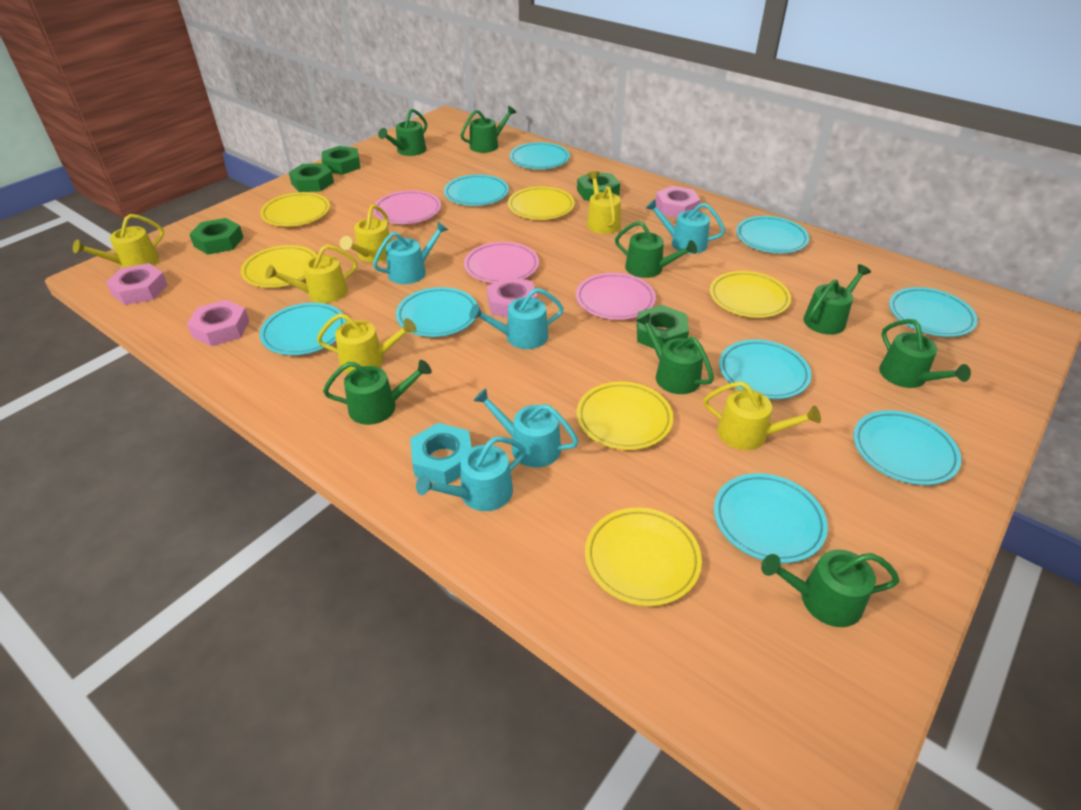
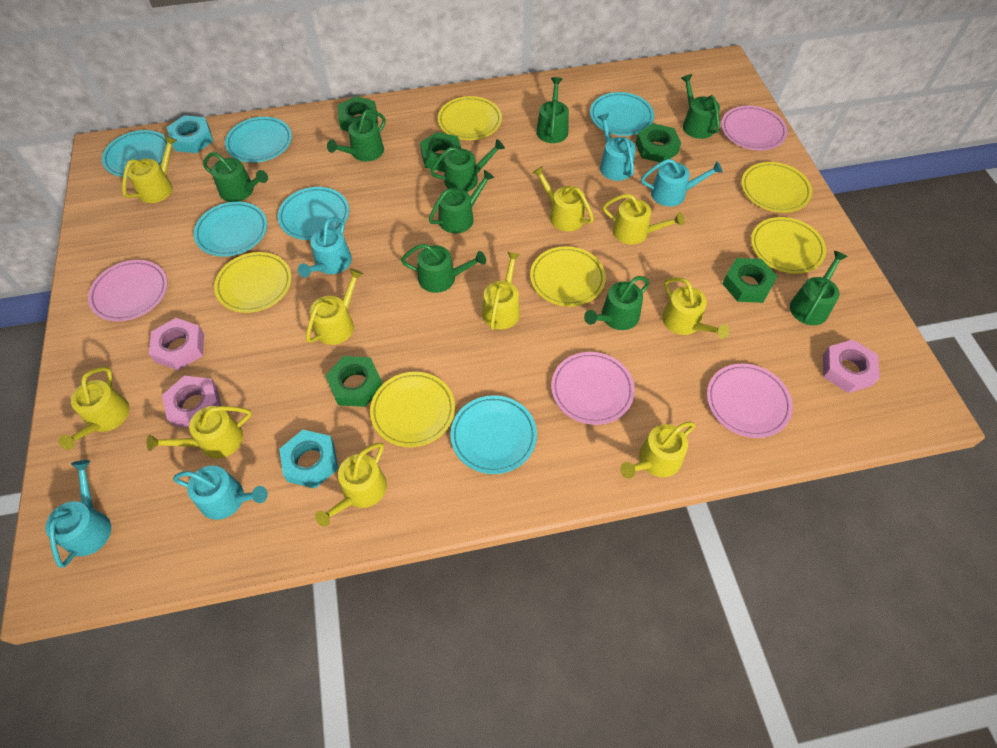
green watering can: [323,360,432,425] [378,109,427,156] [460,106,517,153] [615,221,697,278] [637,313,714,394] [761,549,899,627] [804,264,871,335] [879,319,971,388] = 8 -> [203,152,268,202] [327,109,386,162] [401,244,486,293] [429,170,495,233] [430,139,505,192] [536,77,569,143] [584,276,649,330] [681,74,720,139] [790,251,848,325] = 9
pink nut: [106,263,168,305] [187,300,249,346] [487,276,538,318] [656,186,701,218] = 4 -> [149,318,204,370] [162,376,222,428] [823,340,880,393] = 3
pink plate: [373,190,441,224] [464,242,539,283] [576,273,656,320] = 3 -> [88,260,168,321] [551,352,635,425] [707,364,793,438] [721,106,788,150] = 4
turquoise nut: [410,423,472,485] = 1 -> [167,115,213,153] [279,430,339,489] = 2
turquoise plate: [259,303,346,355] [396,287,477,337] [444,174,509,206] [510,142,570,169] [714,473,828,563] [719,340,812,399] [736,216,809,253] [853,410,962,485] [889,287,978,337] = 9 -> [102,130,171,177] [194,202,267,257] [225,117,292,163] [278,187,349,240] [450,395,537,474] [590,92,654,136] = 6
yellow watering can: [73,214,164,268] [265,244,357,303] [317,313,416,373] [340,205,391,262] [587,171,621,234] [703,381,821,450] = 6 -> [58,367,129,450] [122,135,177,203] [147,406,251,458] [306,268,363,345] [315,443,387,527] [482,252,521,330] [532,166,594,231] [603,194,685,245] [620,422,696,479] [662,277,729,339] = 10

